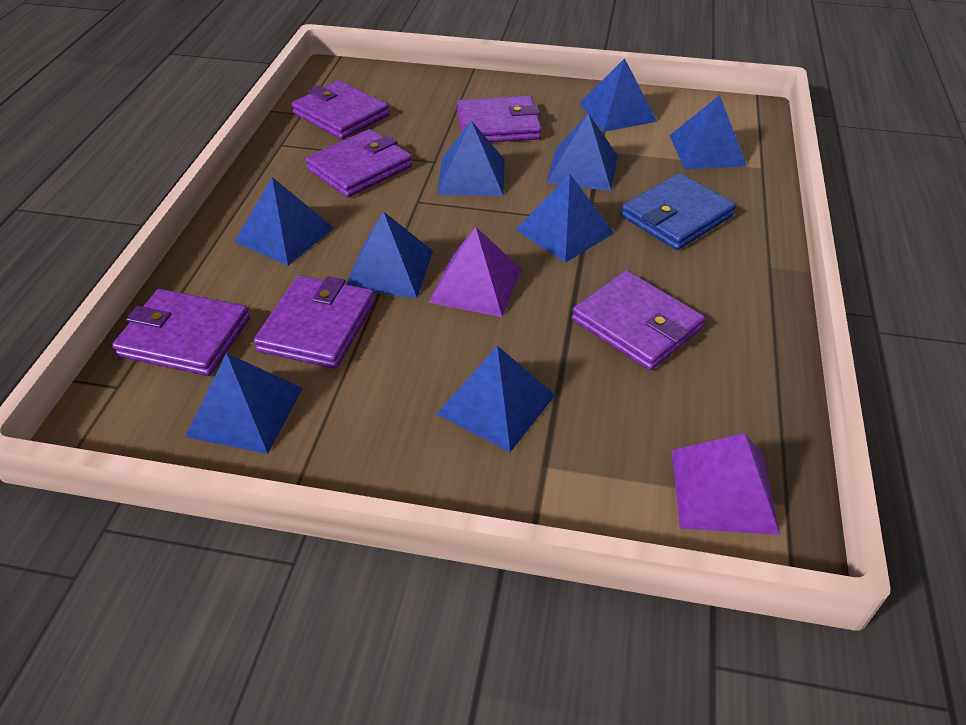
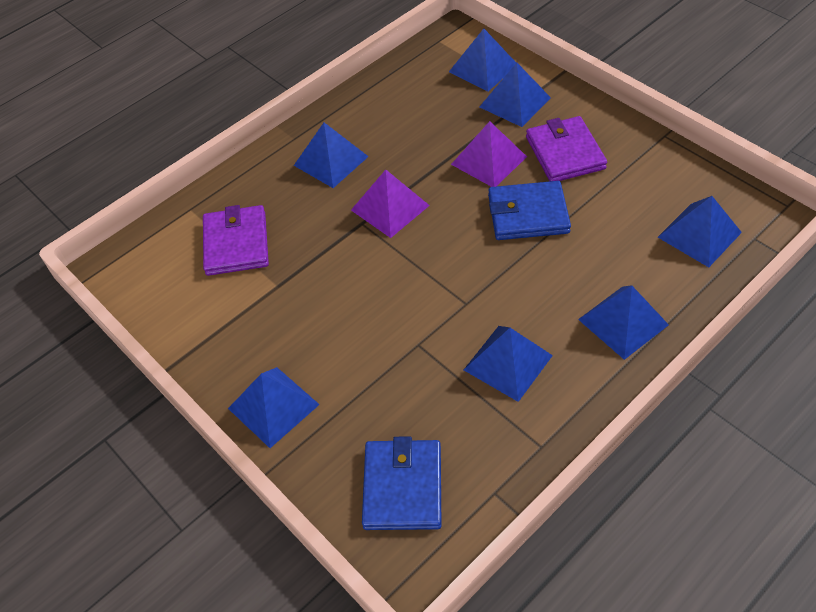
blue pyramid: [185,353,303,454] [234,177,334,266] [346,211,433,298] [437,121,505,196] [437,346,555,452] [516,174,614,263] [546,113,618,191] [579,58,657,132] [669,95,747,169] = 9 -> [228,367,320,448] [294,122,369,188] [449,29,516,91] [464,326,553,402] [480,63,551,127] [578,285,669,360] [658,196,742,267] = 7
blue wallet: [621,173,736,250] = 1 -> [362,436,442,530] [488,181,571,240] = 2
purple wallet: [112,289,250,376] [254,275,375,369] [292,80,389,139] [306,129,412,197] [457,96,542,142] [572,271,705,370] = 6 -> [203,205,269,276] [526,116,607,181] = 2

